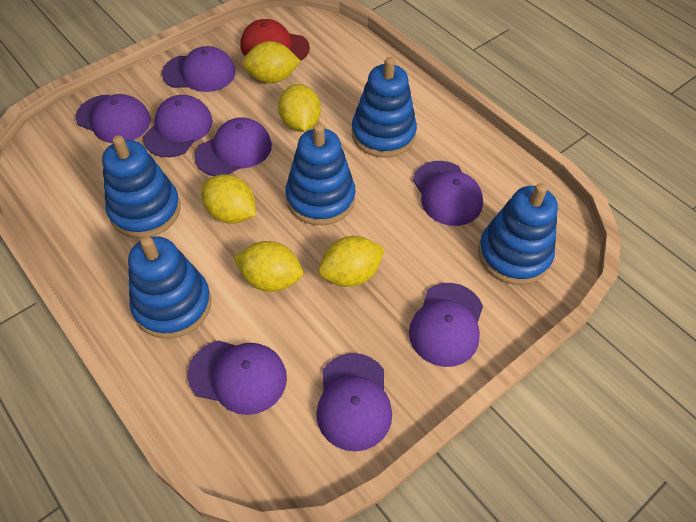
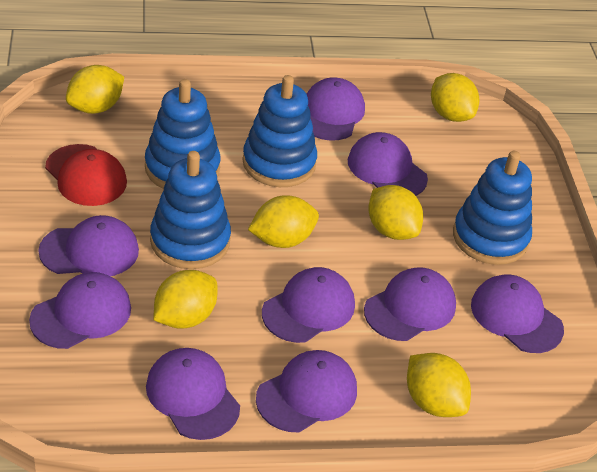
blue stacking toy: [102,135,181,238] [128,236,211,339] [285,123,356,225] [352,57,417,158] [478,183,558,285] = 5 -> [145,79,221,189] [150,151,231,269] [242,75,317,187] [453,151,532,265] = 4
purple cap: [76,94,151,143] [143,95,213,157] [162,46,236,92] [188,340,287,415] [194,117,272,176] [316,353,392,452] [409,283,483,367] [413,161,483,226] = 8 -> [29,272,131,349] [38,215,139,276] [146,348,240,440] [256,350,357,432] [262,267,355,343] [307,78,365,141] [348,132,428,196] [364,267,456,341] [471,274,564,353] = 9
yellow lemon: [201,174,256,224] [233,241,303,292] [242,41,301,83] [278,84,321,132] [318,236,385,287] = 5 -> [66,65,124,114] [154,270,218,329] [248,195,319,248] [368,185,423,240] [407,353,471,417] [431,73,479,122] = 6

